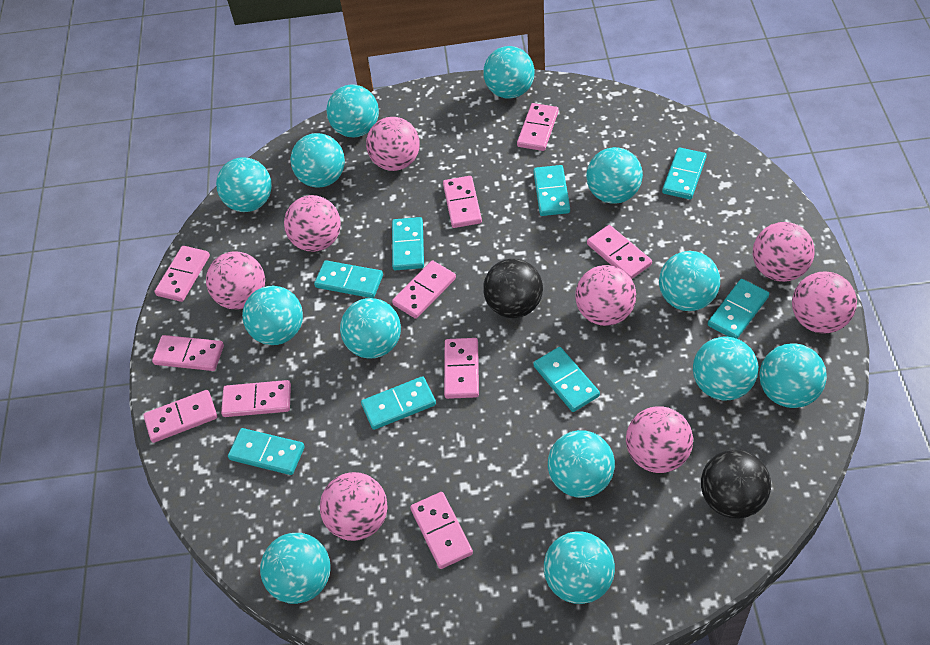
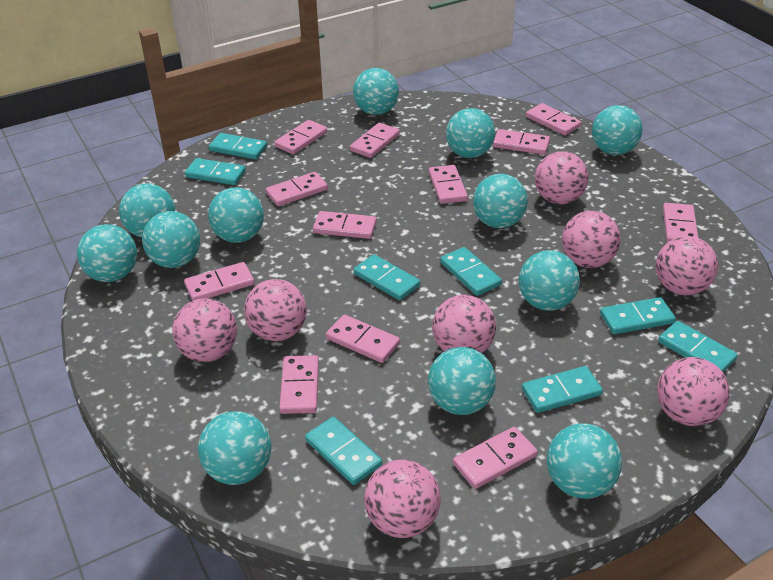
black ball: [483,259,543,318] [701,449,771,519] = 2 -> none = 0
pink domino: [143,390,217,443] [152,335,224,371] [155,246,210,302] [221,380,291,417] [392,261,456,319] [410,492,473,569] [443,176,482,228] [444,338,479,399] [517,103,559,151] [587,225,652,279] = 10 -> [184,262,254,301] [266,172,328,206] [274,120,327,154] [279,355,319,414] [313,211,377,239] [326,314,400,363] [350,123,400,158] [429,165,468,204] [453,427,538,489] [493,129,550,155] [526,103,581,135] [663,203,698,242] = 12
turquoise ball: [216,157,272,212] [242,286,303,345] [260,533,331,604] [290,133,345,188] [326,85,379,138] [340,298,401,359] [483,46,535,99] [544,531,615,604] [548,430,615,498] [586,147,643,204] [659,251,720,311] [693,336,758,401] [759,343,827,408] = 13 -> [77,224,137,282] [119,184,175,237] [142,211,200,268] [198,411,271,485] [208,188,264,243] [353,68,399,115] [428,347,496,415] [446,108,495,158] [473,174,528,228] [519,250,580,311] [547,423,622,499] [592,105,642,155] = 12

